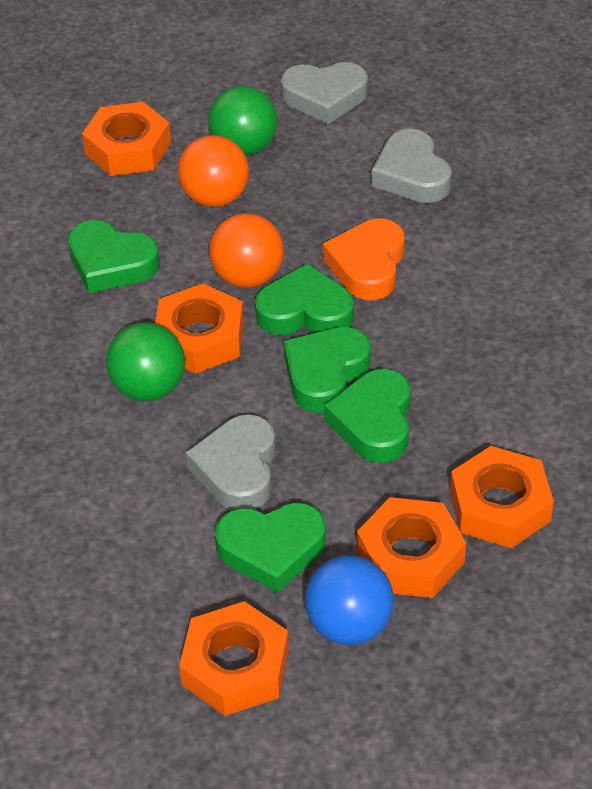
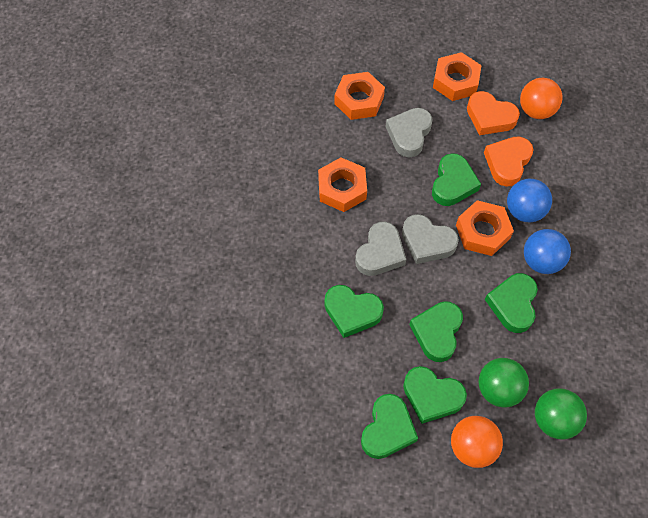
blue ball: [305,556,394,645] = 1 -> [507,179,552,222] [524,229,571,274] = 2
green heart: [68,220,160,293] [215,503,326,593] [255,264,354,335] [284,327,371,413] [324,369,411,463] = 5 -> [325,285,384,338] [361,394,418,459] [403,366,467,424] [409,301,463,362] [432,153,481,206] [485,273,538,333] = 6
orange heart: [323,219,405,300] = 1 -> [467,91,520,135] [484,136,534,187] = 2
orange nut: [82,102,171,176] [155,283,244,374] [179,601,289,716] [357,497,466,598] [450,446,554,549] = 5 -> [318,158,367,212] [334,72,385,120] [433,52,482,101] [456,200,514,256] = 4

